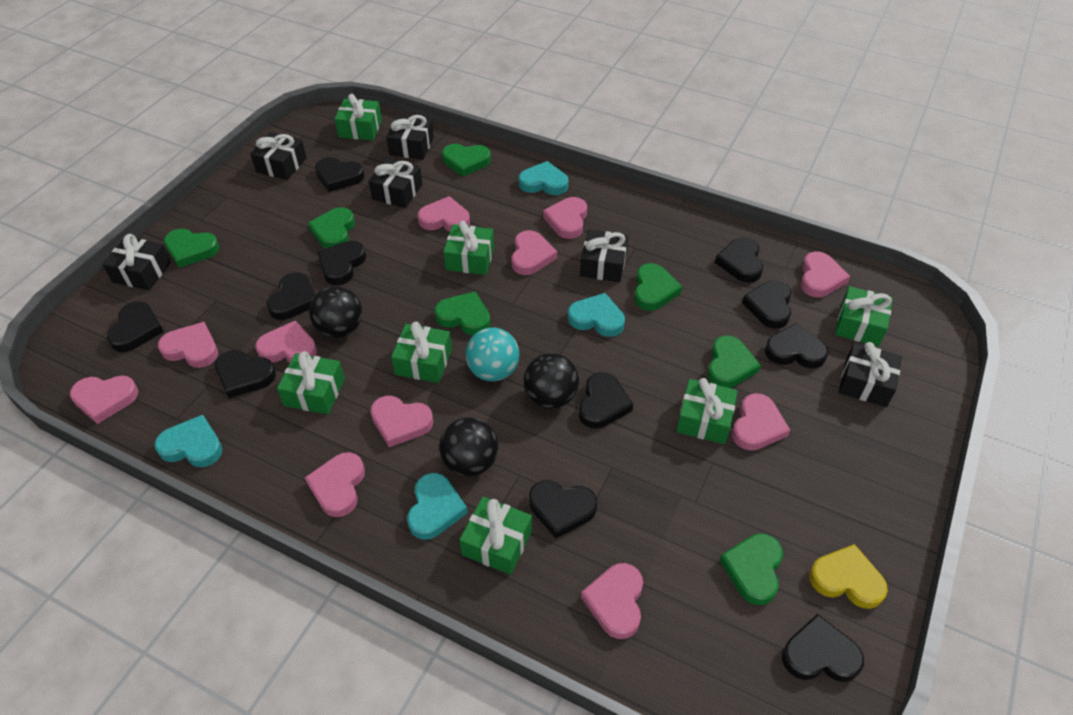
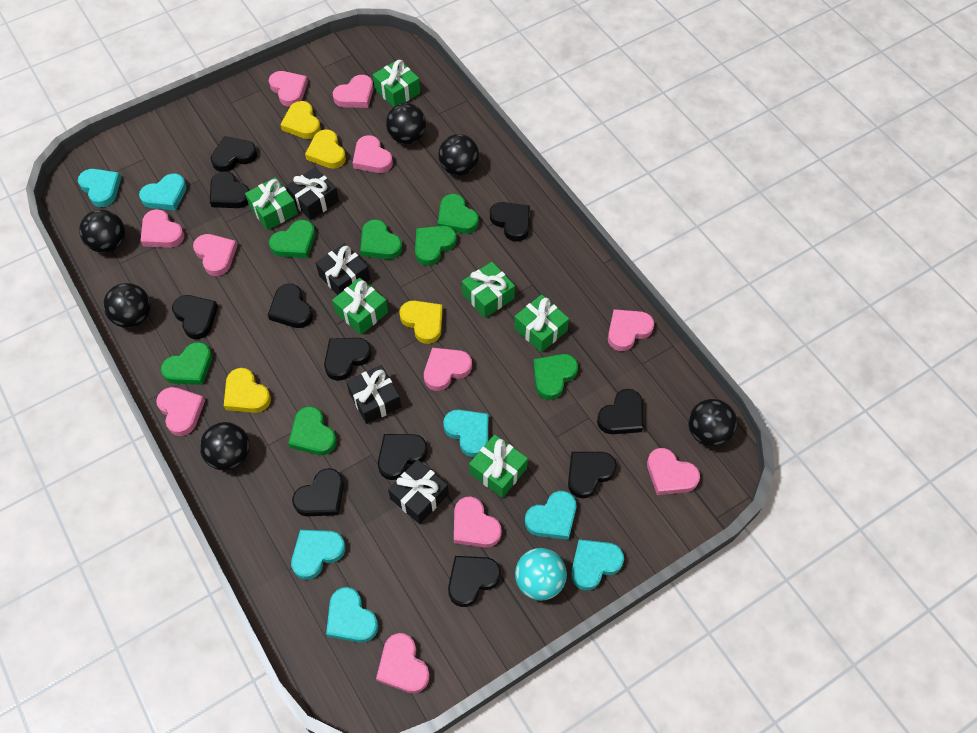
black ball: [309,286,362,338] [439,417,498,477] [524,353,579,409] = 3 -> [79,210,125,253] [103,283,151,328] [200,422,250,470] [386,103,426,144] [438,134,479,176] [688,399,737,447] = 6
black gift: [102,234,171,290] [250,132,307,180] [369,158,422,208] [387,115,434,160] [580,229,629,283] [839,342,902,407] = 6 -> [286,167,339,220] [316,243,370,295] [346,365,401,424] [388,459,449,524] = 4
green gift: [277,351,345,414] [335,94,382,140] [391,322,452,383] [443,221,494,275] [460,497,532,575] [676,378,738,444] [835,286,893,347] = 7 -> [245,177,298,230] [332,278,388,335] [373,59,420,107] [462,262,515,318] [469,434,528,498] [514,294,569,353] = 6
turquoise heart: [154,415,223,467] [407,473,468,540] [519,161,569,195] [568,293,625,337] = 4 -> [78,169,121,207] [139,174,187,210] [291,530,346,580] [326,587,378,643] [443,410,488,457] [525,491,576,540] [571,539,624,590] = 7
yellow heart: [809,544,888,609] = 1 -> [224,368,271,413] [281,101,321,139] [305,129,346,169] [399,301,443,344] = 4

